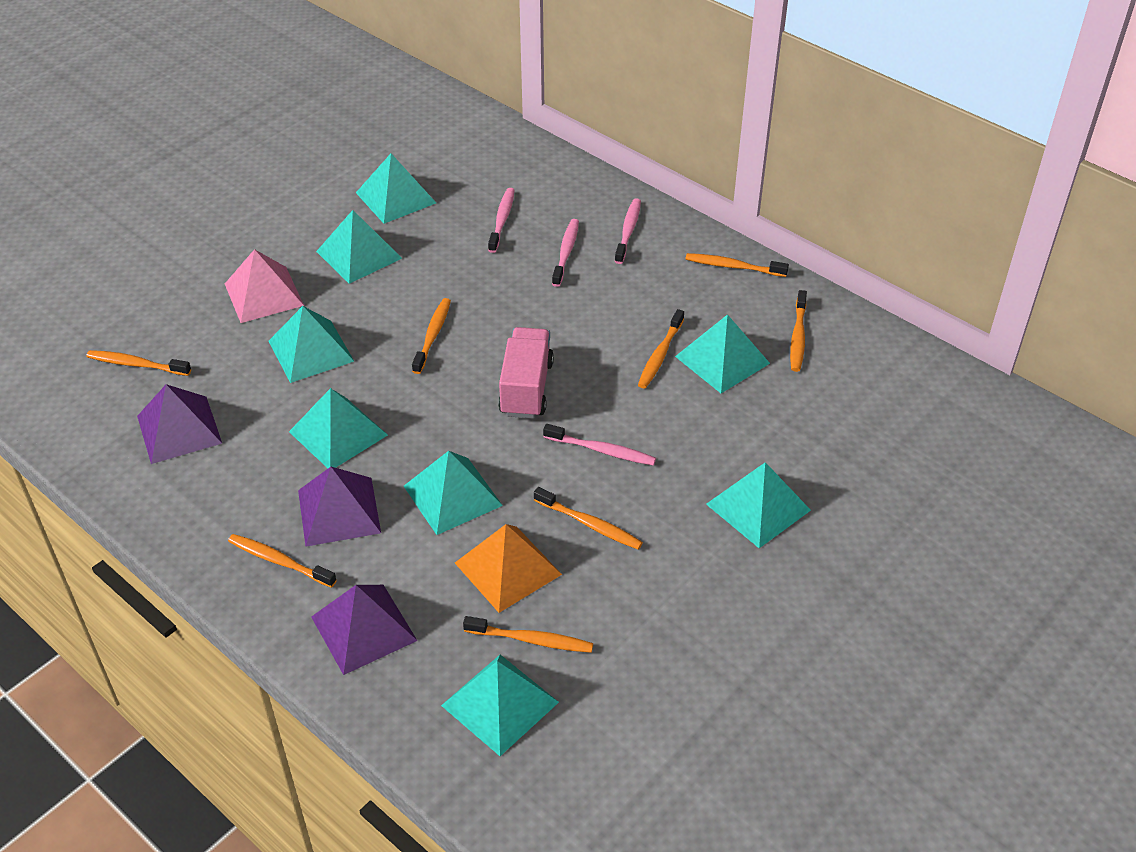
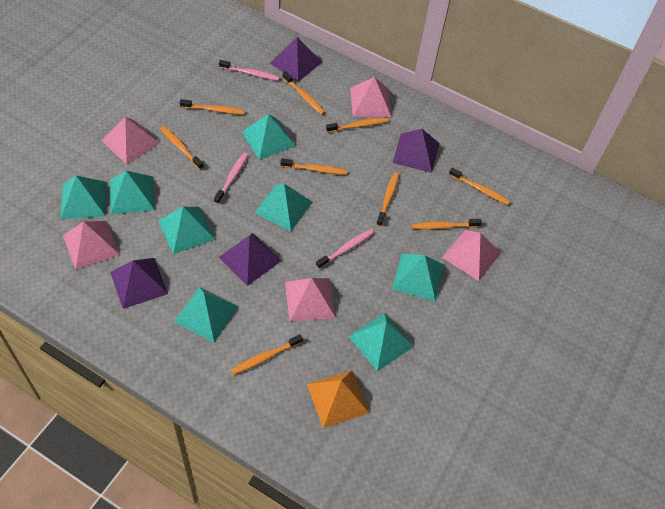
orange toothbrush: [86,350,191,376] [228,534,337,588] [412,298,451,374] [463,616,593,653] [534,487,643,549] [638,309,684,388] [686,253,789,277] [790,290,807,372] = 8 -> [160,126,204,170] [180,99,245,115] [231,334,303,375] [280,158,347,175] [282,71,325,115] [326,117,388,133] [376,172,399,226] [412,219,482,230] [449,167,510,205] = 9
pink pyramid: [225,249,304,323] = 1 -> [63,221,120,270] [102,117,160,165] [285,278,336,322] [351,77,391,117] [442,230,501,281] = 5
pink toothbrush: [488,188,515,253] [543,424,656,466] [552,219,579,287] [615,198,641,264] = 4 -> [214,153,248,204] [219,60,280,81] [316,229,374,269] = 3
pink truck: [499,327,554,418] = 1 -> none = 0
purple pyramid: [137,384,222,464] [298,467,381,547] [311,585,417,675] = 3 -> [110,258,168,309] [219,233,281,286] [270,37,322,82] [393,129,439,173] = 4

